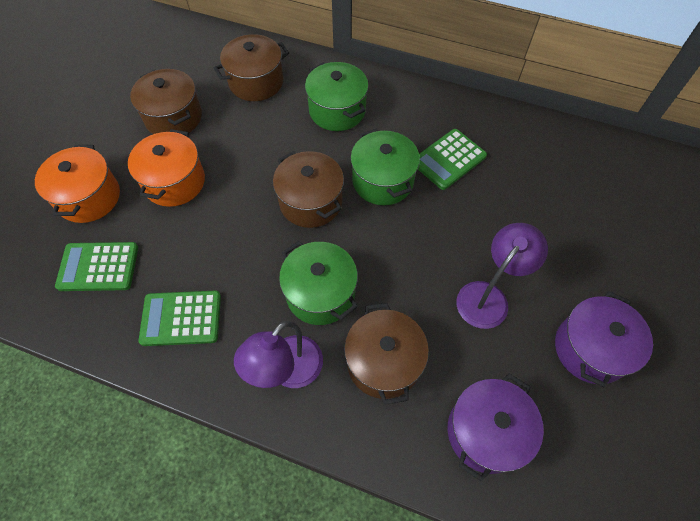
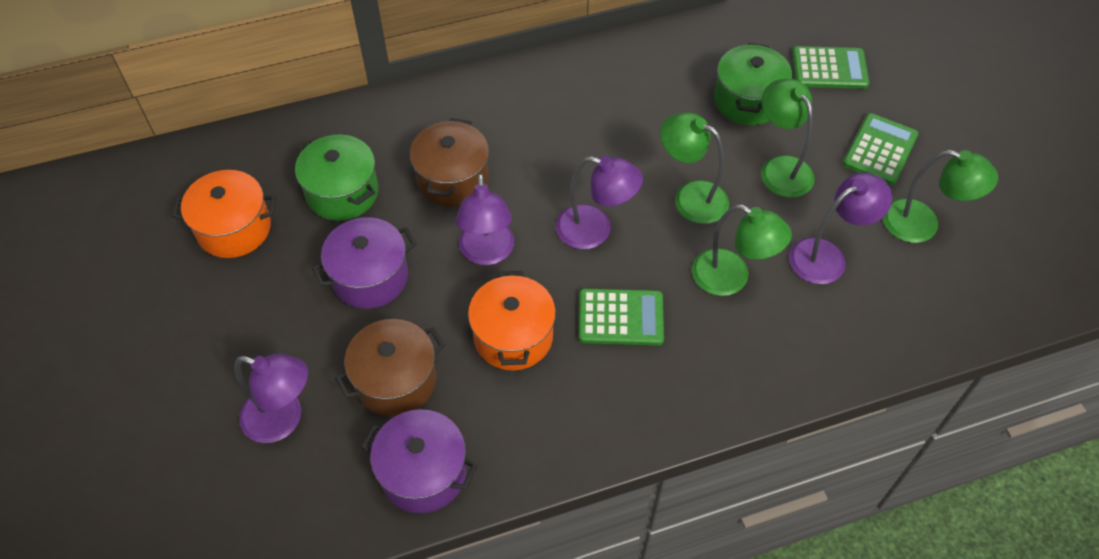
brown pot: [130,69,202,134] [214,34,289,101] [273,151,344,228] [344,303,429,405] = 4 -> [335,319,445,417] [410,118,489,207] = 2
green lamp: none = 0 -> [660,112,729,224] [692,204,792,296] [761,79,815,198] [883,150,998,243] = 4
green pot: [279,241,358,325] [305,62,369,131] [350,129,420,205] = 3 -> [295,135,379,221] [714,43,792,125] = 2
purple lamp: [234,321,323,388] [456,223,548,329] = 2 -> [234,354,308,443] [455,173,514,265] [556,156,643,249] [789,173,892,284] = 4

